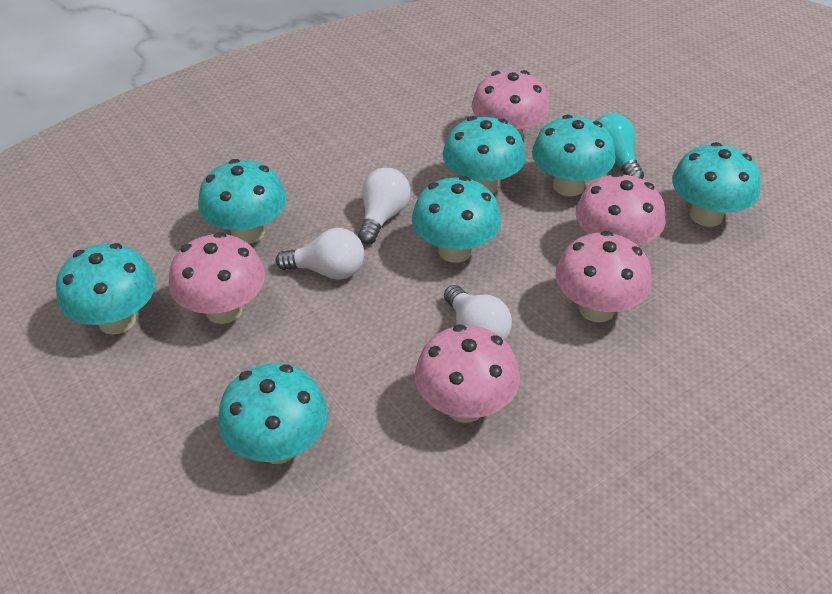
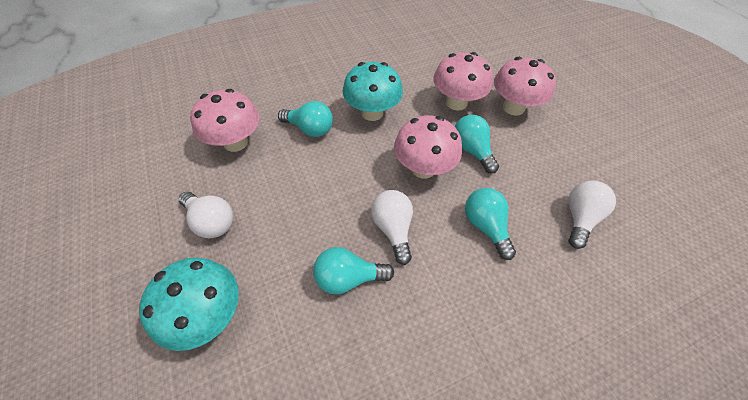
pink mushroom: [169,232,265,324] [415,325,520,423] [472,70,550,140] [555,231,652,322] [576,172,666,245] = 5 -> [190,89,259,152] [394,115,462,179] [433,52,493,111] [494,57,556,116] = 4
turquoise light bulb: [596,113,644,179] = 1 -> [278,101,333,137] [313,247,394,294] [454,115,499,174] [465,188,516,260] = 4
turquoise mushroom: [56,243,156,335] [198,159,287,244] [218,363,328,464] [412,176,501,263] [443,116,526,194] [532,115,615,196] [672,142,761,227] = 7 -> [139,258,239,351] [343,62,403,121] = 2

